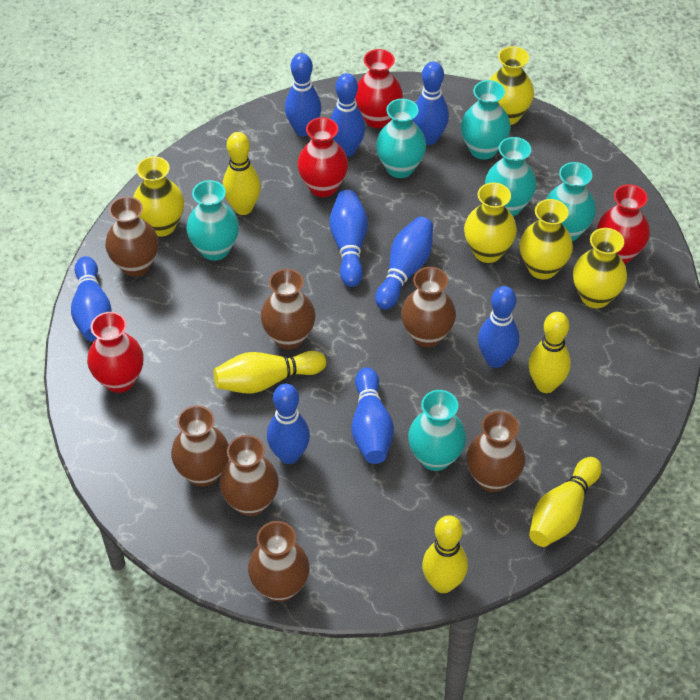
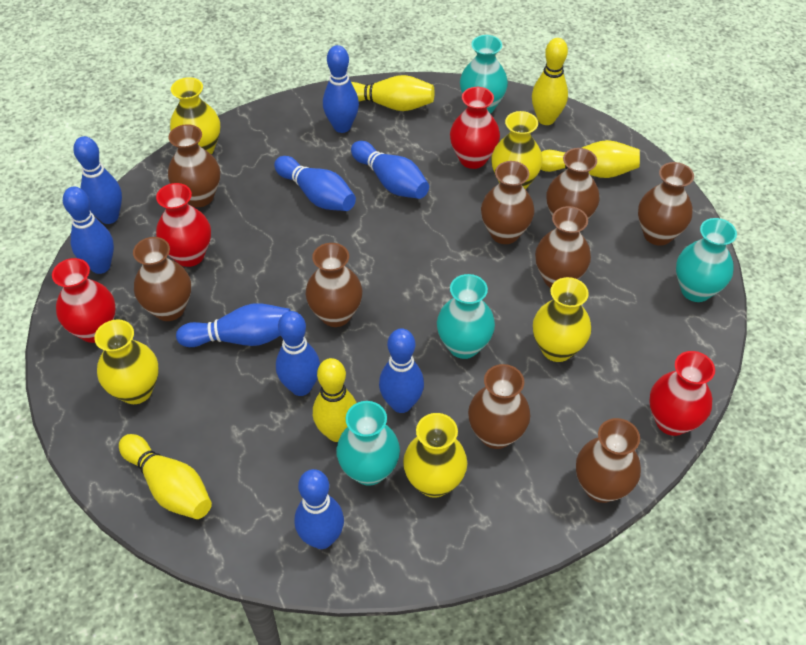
brown vase: [105,196,159,277] [171,405,229,487] [219,435,279,516] [248,521,310,602] [261,269,316,350] [401,267,456,348] [466,411,525,492] = 7 -> [133,237,191,321] [168,124,220,207] [306,243,362,327] [468,364,530,449] [481,161,534,244] [535,206,591,288] [547,148,599,219] [576,418,641,503] [638,162,694,246] = 9
turquoise vase: [186,180,239,261] [376,99,426,178] [408,390,466,471] [461,80,511,160] [485,137,536,216] [546,162,596,241] = 6 -> [336,401,400,486] [437,274,495,359] [460,35,508,114] [676,218,737,302] = 4

